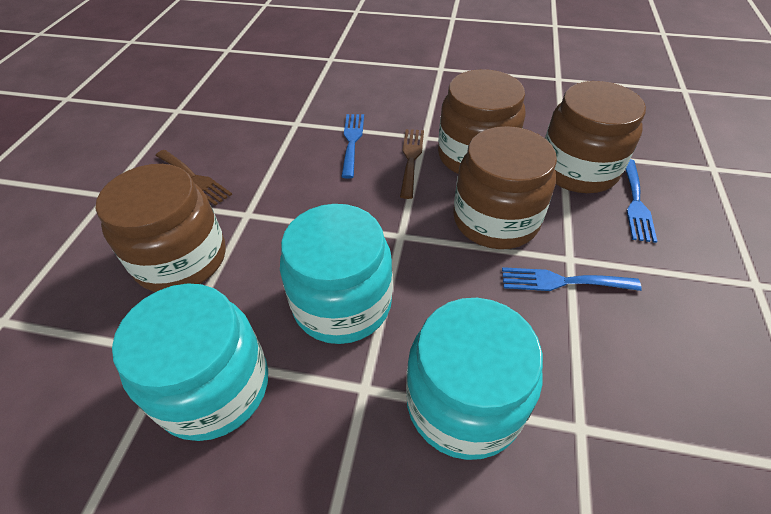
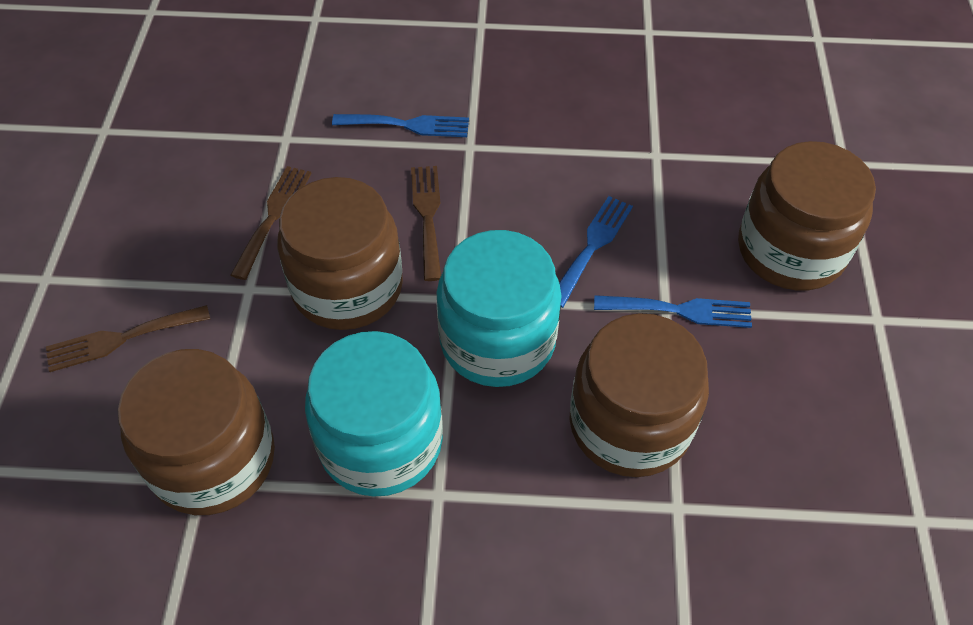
brown fork: [156,150,232,206] [400,129,424,199] = 2 -> [46,305,210,372] [230,166,312,280] [411,166,441,281] = 3
turquoise jar: [112,283,268,441] [280,204,393,344] [406,298,543,460] = 3 -> [305,331,443,497] [436,230,561,387] = 2

